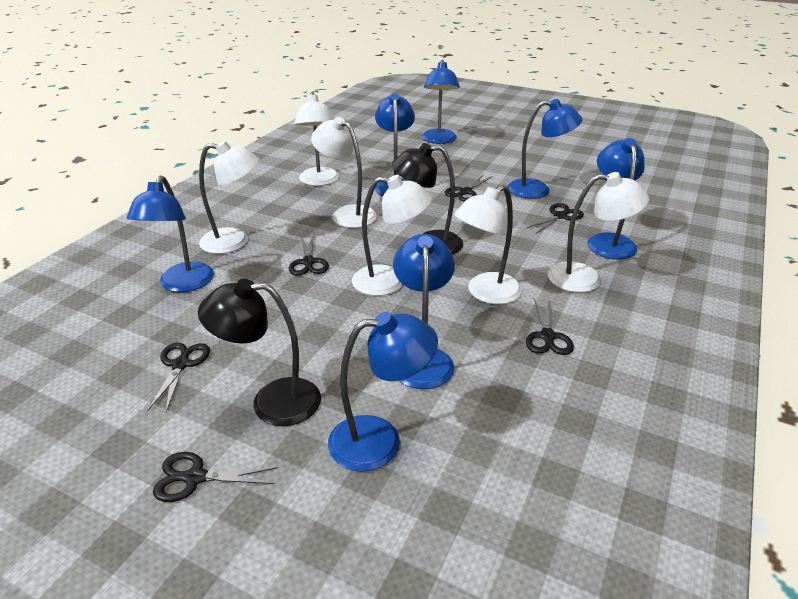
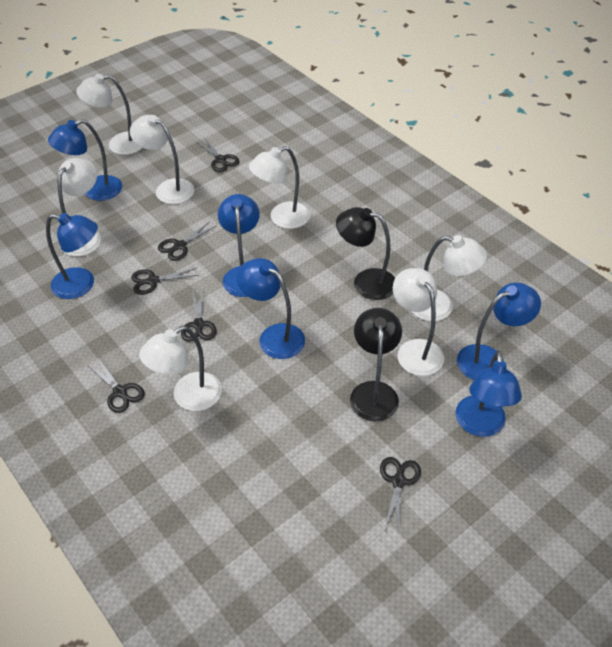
blue lamp: [127,176,214,292] [328,312,438,472] [375,93,415,196] [393,234,455,389] [422,60,460,144] [508,99,583,199] [587,138,645,260] = 7 -> [46,213,98,299] [48,119,122,201] [218,194,260,297] [237,258,305,359] [455,351,522,437] [457,283,541,380] = 6
white lamp: [199,141,260,254] [294,92,339,186] [311,117,377,228] [352,175,432,296] [454,184,522,304] [548,172,649,293] = 6 -> [58,158,101,256] [76,74,142,155] [130,115,194,204] [139,326,222,411] [249,146,310,229] [393,268,444,376] [411,235,487,321] = 7

